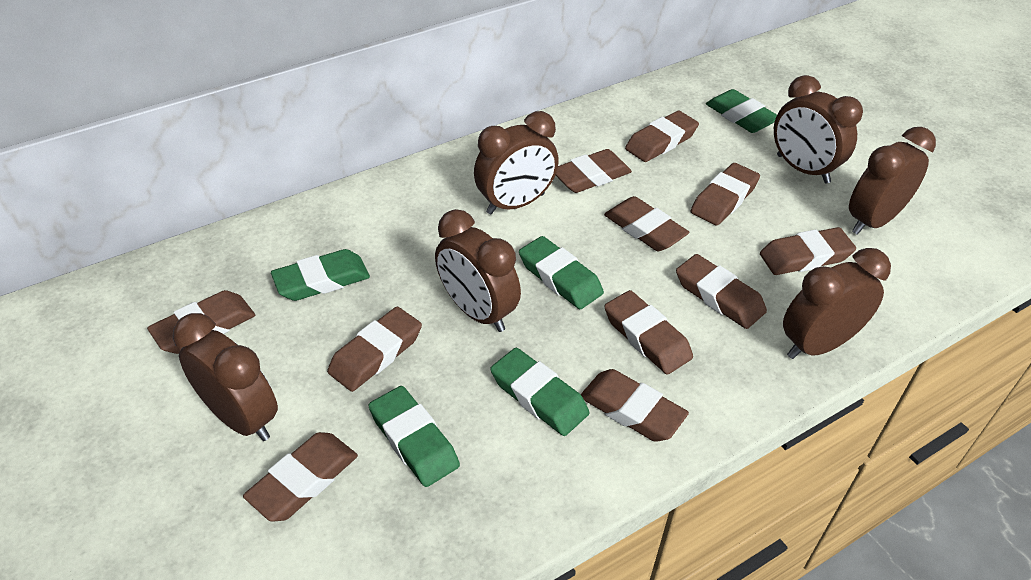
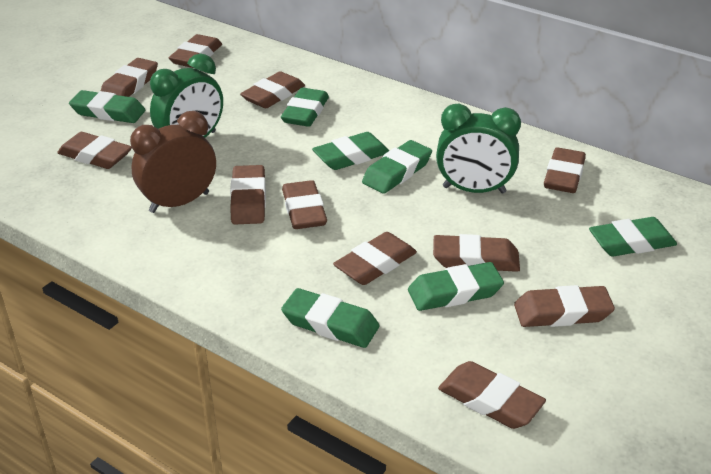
brown clock: [173,313,278,441] [435,209,521,332] [474,111,559,214] [774,75,863,184] [783,248,891,359] [849,127,936,235] = 6 -> [130,111,216,213] = 1
green clock: none = 0 -> [150,54,223,138] [436,104,521,193] = 2
green eraser: [271,249,370,301] [368,386,460,487] [490,348,589,436] [519,236,604,309] [706,89,777,133] = 5 -> [69,90,145,123] [281,88,329,127] [281,288,380,348] [312,132,390,170] [362,140,432,194] [408,262,504,311] [589,217,677,256] = 7

